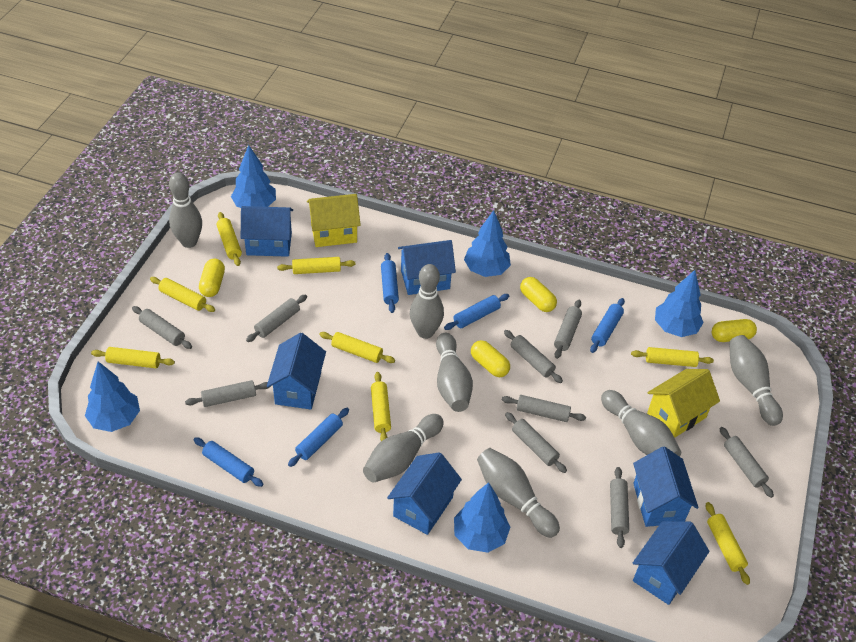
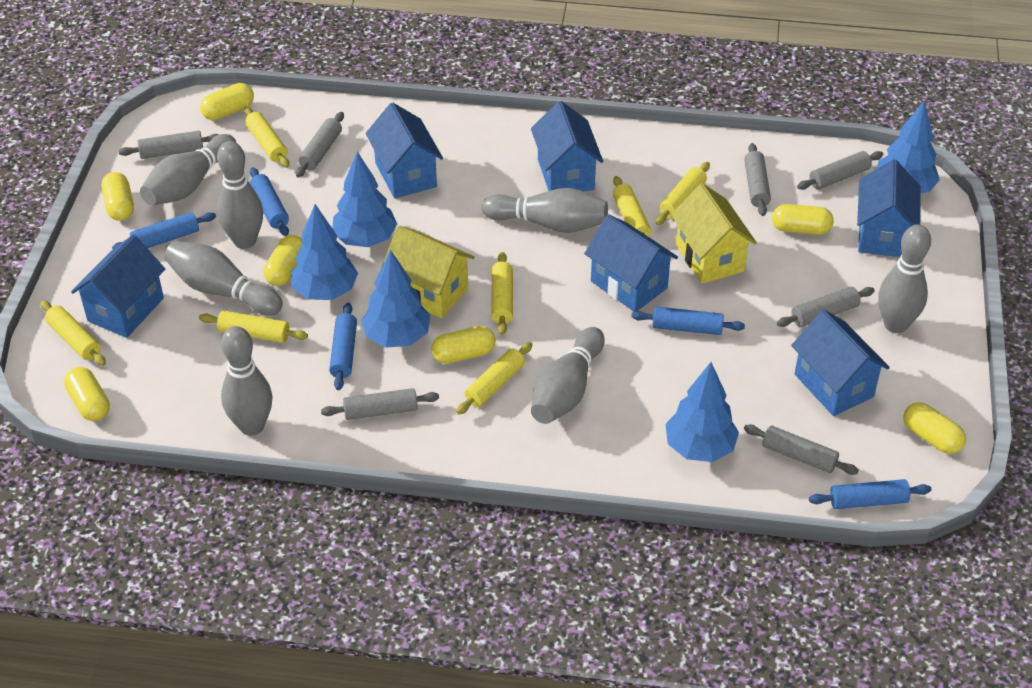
grey rolling pin: [132,306,192,349] [185,380,271,407] [246,294,307,342] [502,395,586,422] [504,330,563,383] [505,412,567,473] [554,300,582,359] [610,467,629,548] [720,427,774,498] = 9 -> [119,131,219,159] [296,112,344,177] [321,388,439,420] [744,143,771,216] [744,425,859,475] [777,287,875,327] [797,151,883,190] = 7
yellow capsule: [199,259,225,297] [471,340,510,377] [520,277,557,312] [712,319,757,342] = 4 -> [64,367,110,421] [101,172,134,221] [200,83,254,120] [263,235,303,286] [431,326,496,364] [772,204,834,235] [903,402,966,454] = 7
yellow rolling pin: [91,347,175,368] [150,277,215,312] [217,212,242,266] [277,257,355,274] [319,332,395,363] [371,372,391,441] [631,347,714,367] [706,502,750,585] = 8 -> [40,300,106,366] [199,310,308,343] [244,107,289,168] [456,342,533,414] [491,252,513,335] [613,176,651,237] [656,162,710,225] = 7

